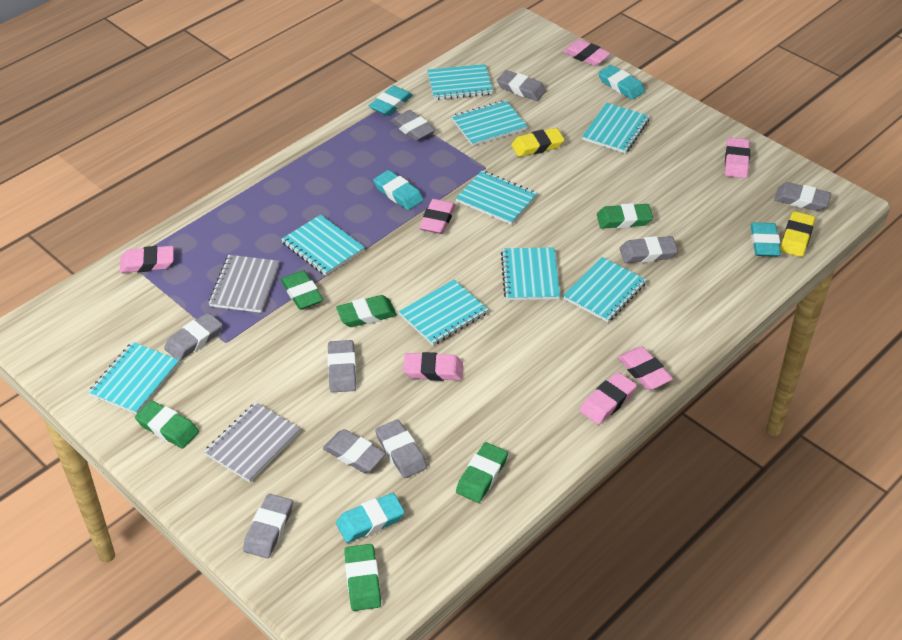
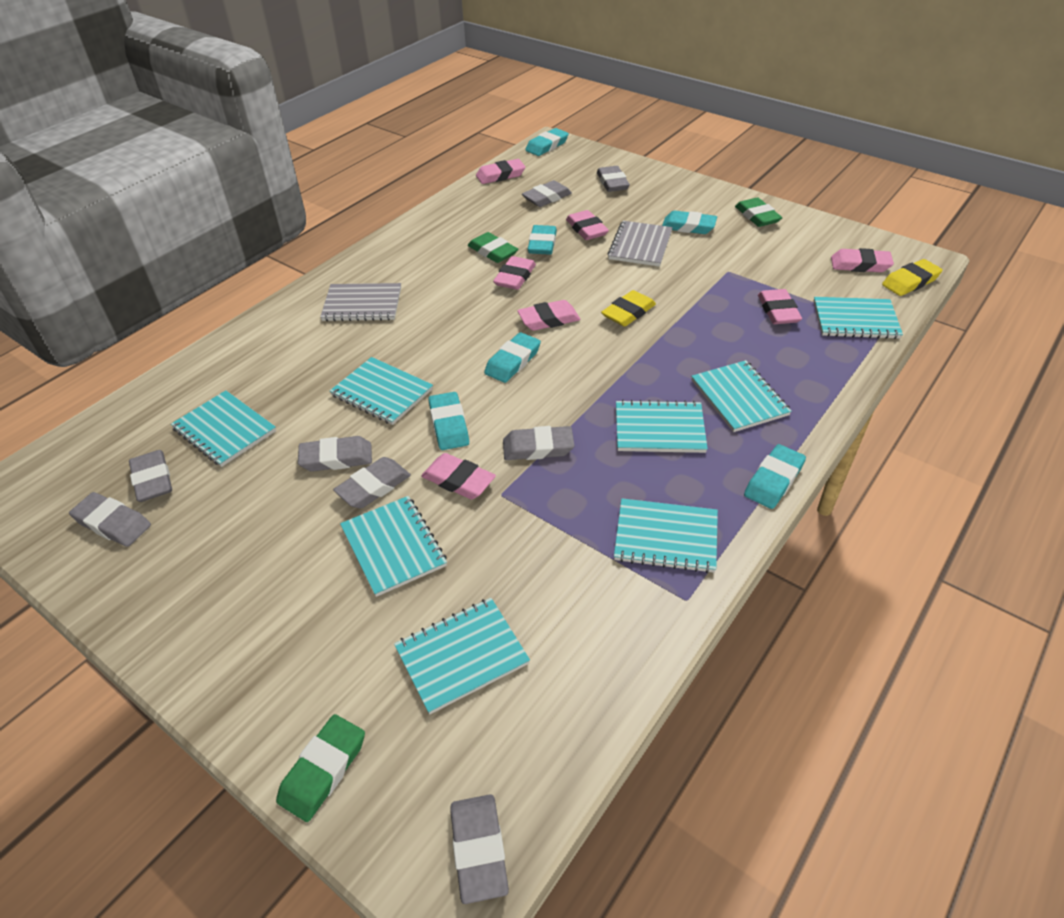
green eraser: [135,400,199,449] [281,270,324,310] [336,295,397,327] [344,544,381,611] [456,442,508,503] [597,203,653,229] = 6 -> [276,714,365,822] [468,232,518,263] [735,197,782,227] = 3
grey eraser: [164,312,223,361] [243,494,293,558] [323,429,386,473] [327,340,356,393] [375,419,427,478] [391,110,436,141] [497,70,546,101] [620,236,678,263] [774,182,831,211] = 9 -> [69,492,151,547] [129,450,172,502] [298,436,372,472] [333,457,411,509] [450,794,509,904] [503,426,574,460] [522,180,572,207] [597,166,630,192] = 8
turquoise eraser: [336,493,405,543] [369,86,413,116] [373,170,424,210] [598,65,645,100] [751,222,781,257] = 5 -> [428,392,469,450] [484,332,541,383] [525,128,569,156] [528,225,557,255] [662,211,717,234] [744,444,806,509] = 6
turquoise notebook: [88,342,179,414] [281,215,365,276] [399,280,489,345] [427,64,493,100] [451,100,528,146] [456,171,537,225] [501,247,560,300] [563,257,647,322] [582,103,650,154] = 9 -> [171,391,276,467] [330,357,433,425] [340,496,447,597] [394,598,530,715] [614,498,718,573] [616,400,708,453] [691,360,792,432] [814,297,903,339] = 8

